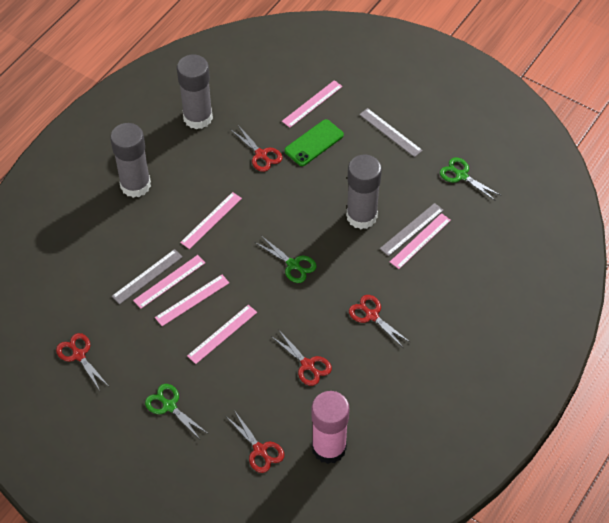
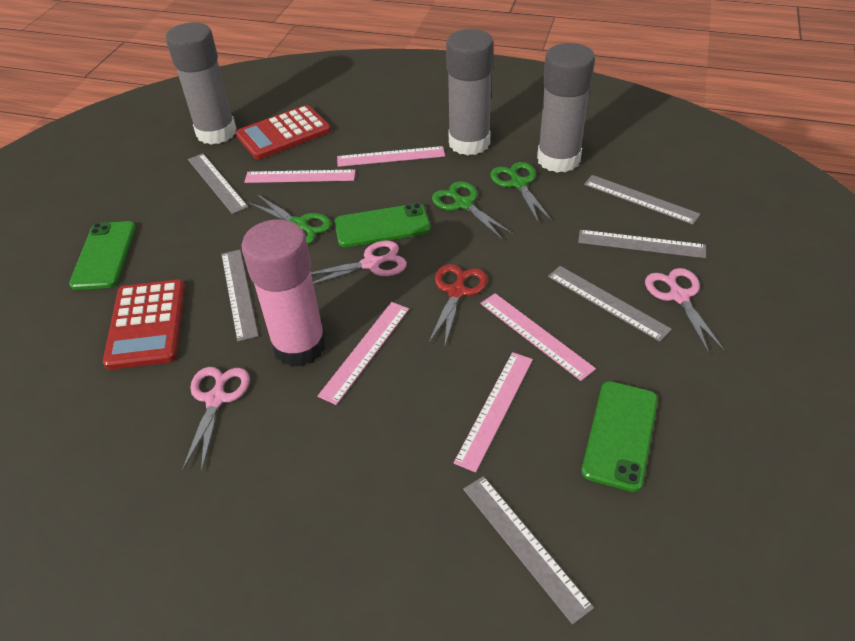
green phone: [284,119,344,166] = 1 -> [69,221,136,290] [334,203,431,247] [581,381,658,492] = 3
grey ruler: [112,249,183,304] [359,108,423,157] [380,203,444,256] = 3 -> [188,154,248,214] [221,250,258,342] [463,476,594,624] [548,266,672,342] [578,230,706,258] [584,175,700,225] = 6
pink ruler: [133,255,205,309] [155,275,229,326] [180,192,242,249] [187,305,257,364] [282,80,343,128] [390,213,451,269] = 6 -> [244,170,356,183] [317,302,409,405] [337,146,445,167] [454,352,533,472] [480,293,596,381] = 5
pink scissors: none = 0 -> [182,367,250,473] [311,241,407,284] [645,268,725,353] = 3
red calculator: none = 0 -> [103,280,185,370] [236,105,331,159] = 2
red scissors: [56,333,108,391] [227,410,285,473] [230,125,282,172] [271,331,332,386] [349,295,411,347] = 5 -> [428,264,488,345] = 1

